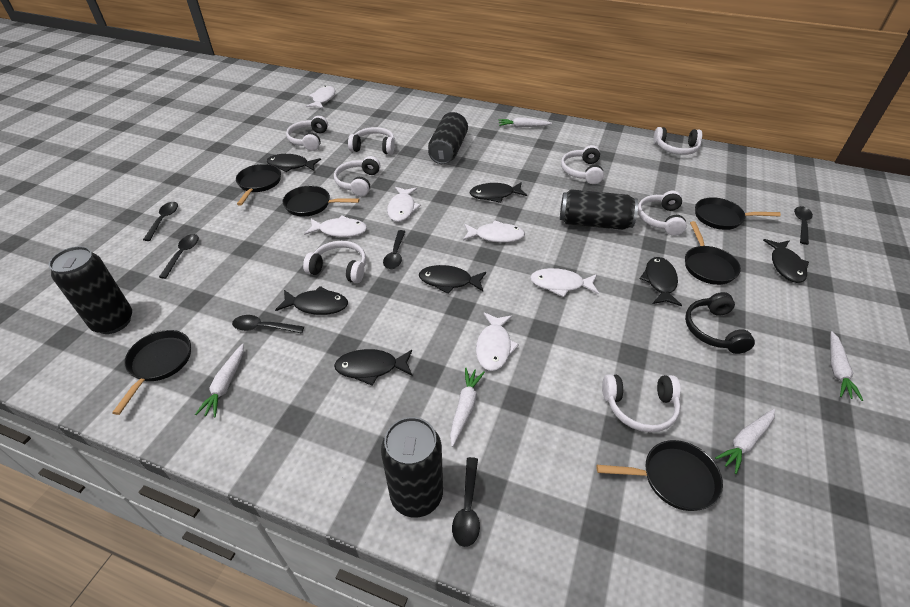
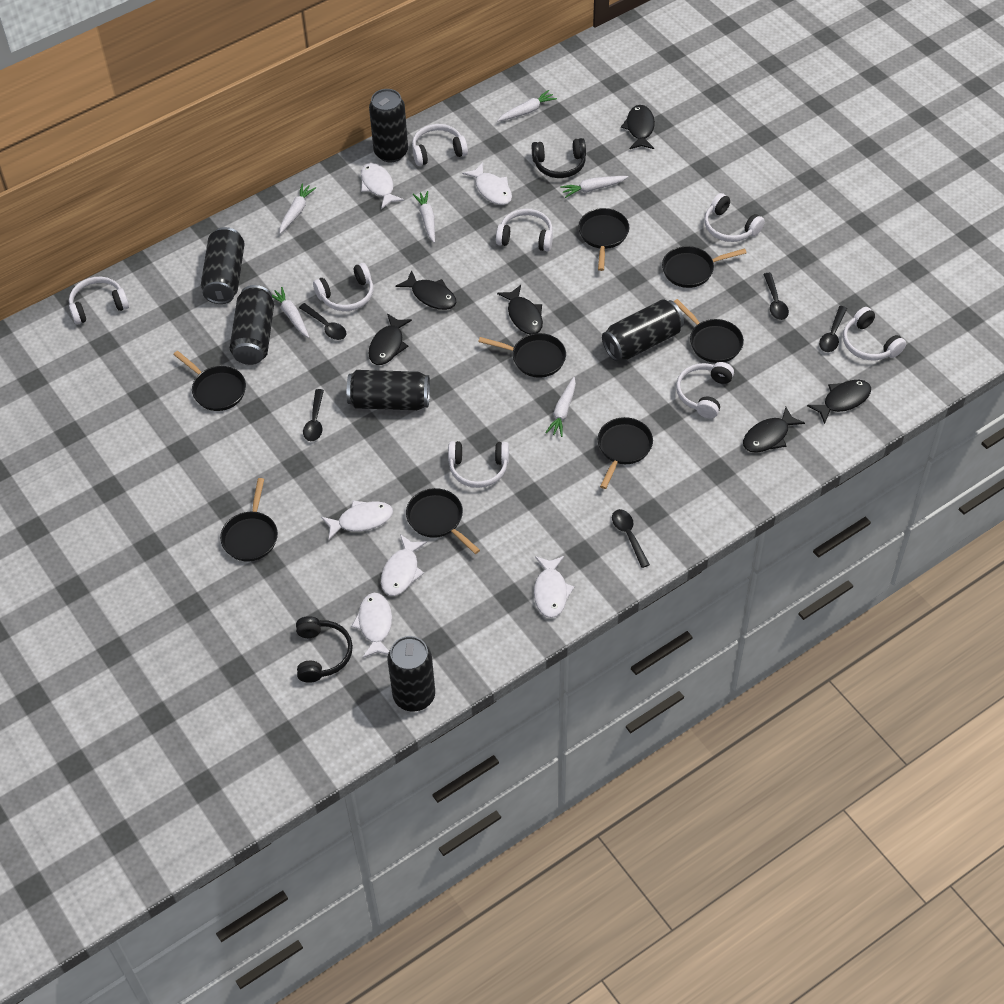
black can: [49,246,132,334] [381,417,443,518] [428,112,468,164] [560,189,638,230] = 4 -> [201,227,245,304] [230,285,274,365] [347,370,430,410] [369,89,408,162] [388,636,435,712] [602,299,684,361] = 6
black fish: [267,154,321,172] [275,286,348,315] [334,349,412,386] [419,265,486,294] [470,182,527,203] [640,257,682,306] [763,239,809,283] = 7 -> [368,313,412,365] [396,270,456,310] [497,285,543,335] [621,105,655,149] [743,407,805,453] [807,380,871,424] = 6
black headphones: [685,292,755,354] = 1 -> [296,616,353,683] [532,138,586,178] = 2
black pan: [112,330,191,415] [236,164,281,206] [283,186,359,216] [596,440,723,511] [685,221,741,285] [695,197,781,230] = 6 -> [173,351,246,411] [220,478,278,561] [406,488,480,554] [478,333,566,378] [578,208,629,271] [597,417,653,489] [662,246,747,288] [674,299,744,363] = 8
black spoon: [143,202,178,241] [159,234,199,279] [232,315,304,334] [383,230,406,269] [452,457,480,547] [794,206,813,245] = 6 -> [299,303,346,340] [303,389,324,441] [612,509,650,568] [763,273,789,320] [819,306,847,352] = 5
white carrot: [195,344,244,417] [450,368,485,447] [498,117,552,128] [715,409,775,474] [830,331,863,401] = 5 -> [272,287,309,338] [279,184,316,234] [413,191,435,243] [497,90,557,121] [545,377,576,437] [560,176,628,198] = 6

